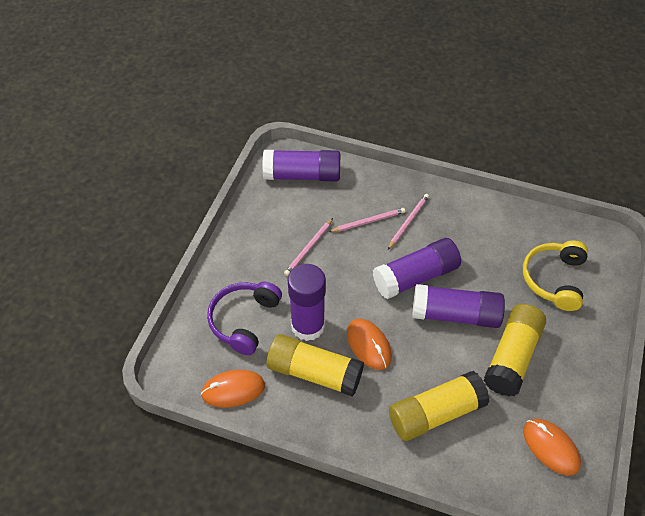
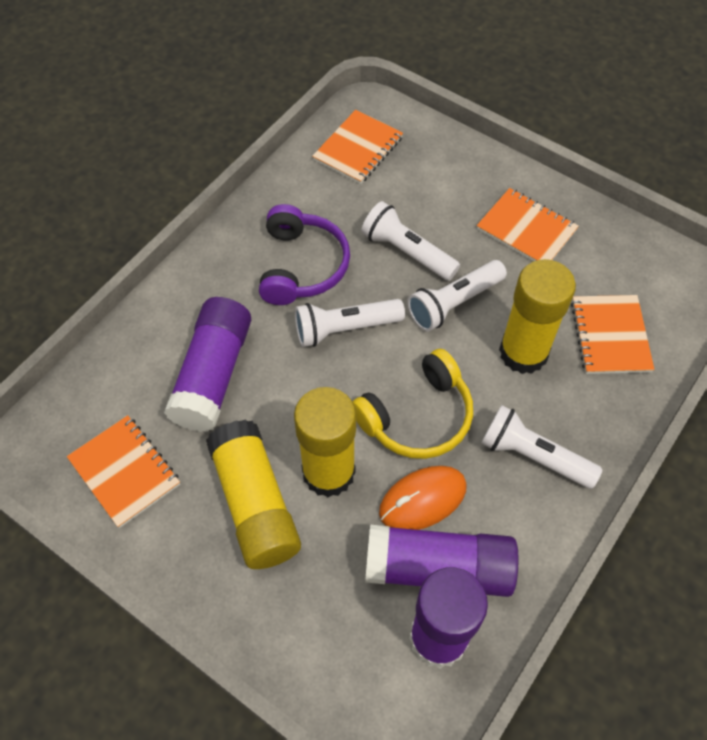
orange mouse: [201,370,265,408] [347,319,392,370] [523,419,581,476] = 3 -> [379,466,467,530] = 1
orange notebook: none = 0 -> [67,415,180,528] [312,110,403,184] [477,188,579,262] [571,295,654,374] = 4
pink pencil: [284,218,333,276] [329,208,405,232] [388,194,429,250] = 3 -> none = 0
purple glue stick: [262,150,340,182] [288,264,326,341] [373,238,461,299] [412,284,505,328] = 4 -> [164,297,251,432] [365,525,518,597] [409,568,488,669] = 3
white flashlight: none = 0 -> [295,299,405,347] [361,201,460,281] [407,260,507,331] [481,405,603,489] = 4

